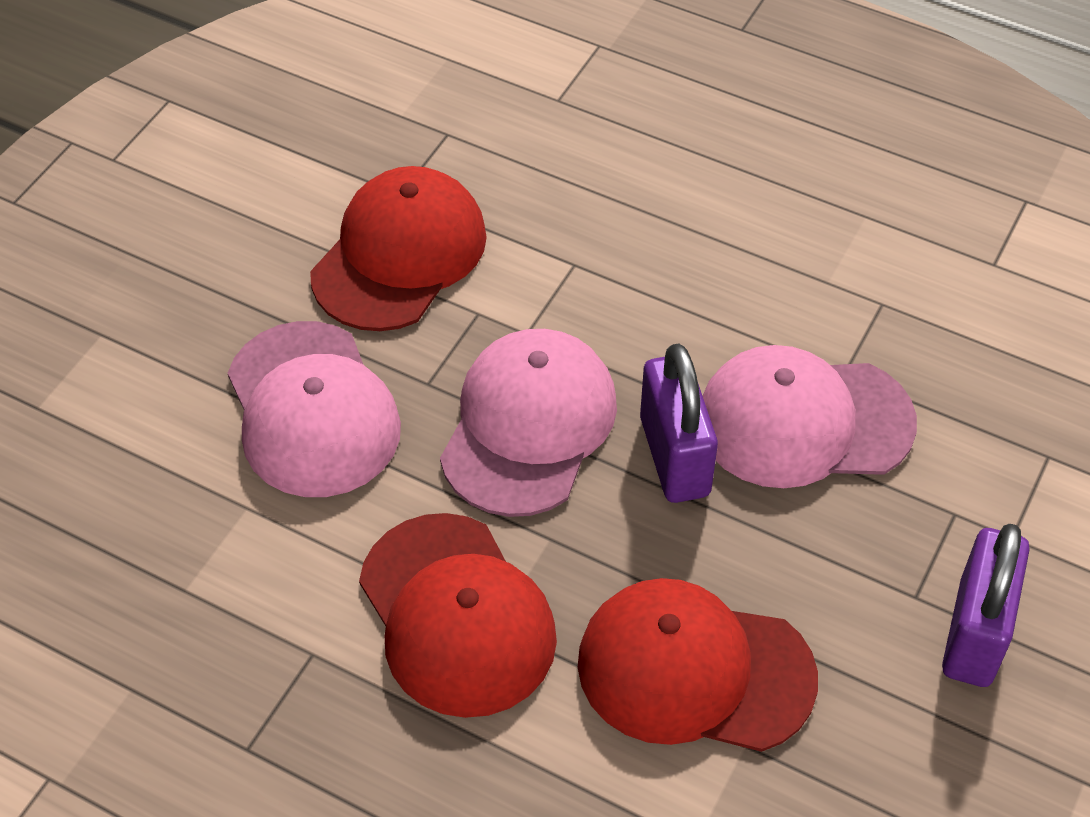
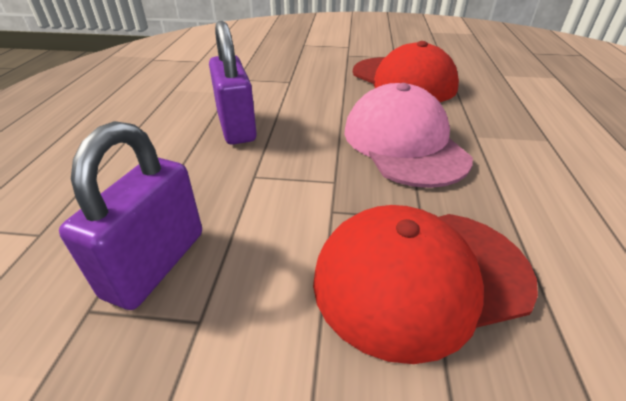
pink cap: [228,321,401,497] [440,329,617,517] [703,345,917,488] = 3 -> [344,83,473,188] = 1
red cap: [310,166,487,331] [359,513,557,718] [578,578,818,752] = 3 -> [313,205,538,364] [353,41,459,102] = 2

